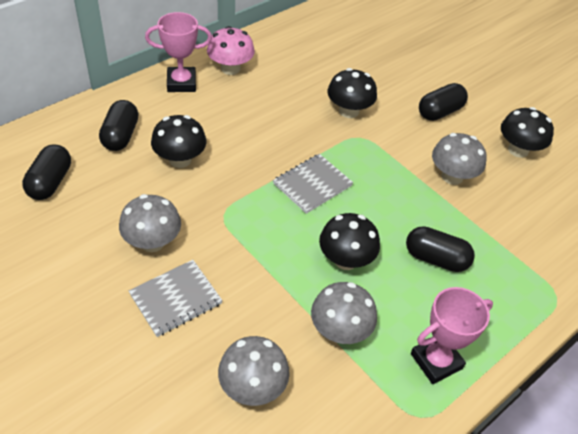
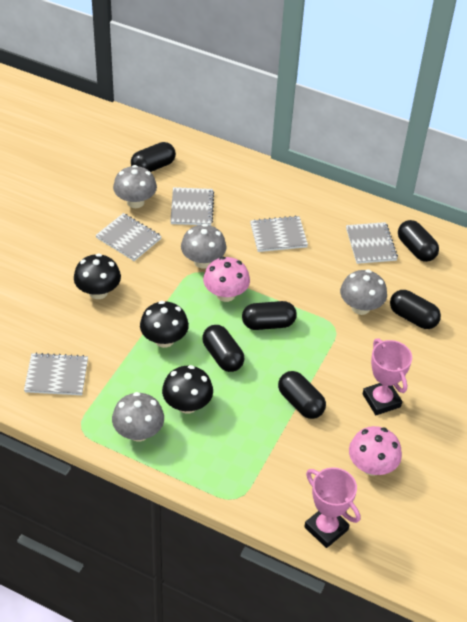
black capsule: [22,144,71,200] [99,100,139,151] [406,226,475,272] [419,83,468,121] = 4 -> [131,142,176,172] [202,325,244,372] [242,301,297,330] [278,371,326,419] [390,290,441,329] [398,220,439,262] = 6
black mushroom: [151,115,207,168] [319,213,380,270] [328,68,377,118] [501,107,554,158] = 4 -> [74,254,121,299] [140,301,189,348] [162,365,213,414] = 3
grey notebook: [129,260,223,337] [273,154,353,214] = 2 -> [24,352,88,395] [95,213,162,261] [170,187,214,226] [250,216,308,252] [346,222,398,264] = 5
pink mushroom: [207,26,255,75] = 1 -> [203,257,250,302] [349,426,402,476] = 2

